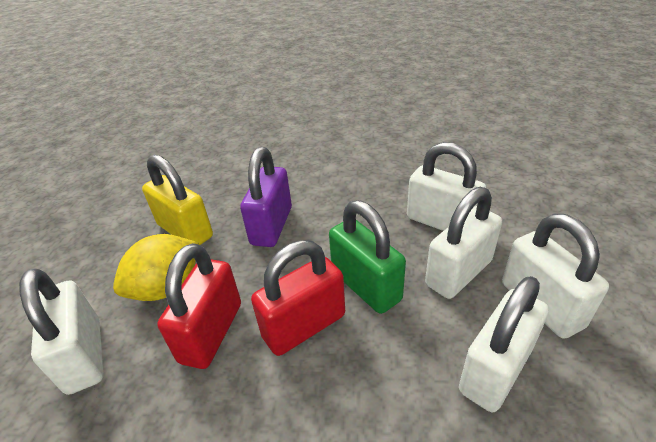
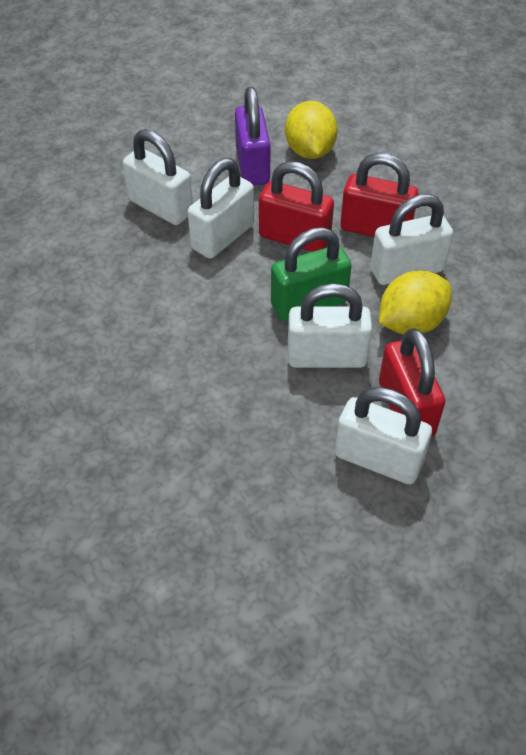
red padlock: [157,243,241,369] [251,240,345,356] = 2 -> [259,161,334,252] [340,153,419,237] [379,328,445,437] = 3
yellow lemon: [113,234,199,301] = 1 -> [285,101,338,159] [379,271,452,335] = 2
yellow padlock: [142,155,213,245] = 1 -> none = 0

